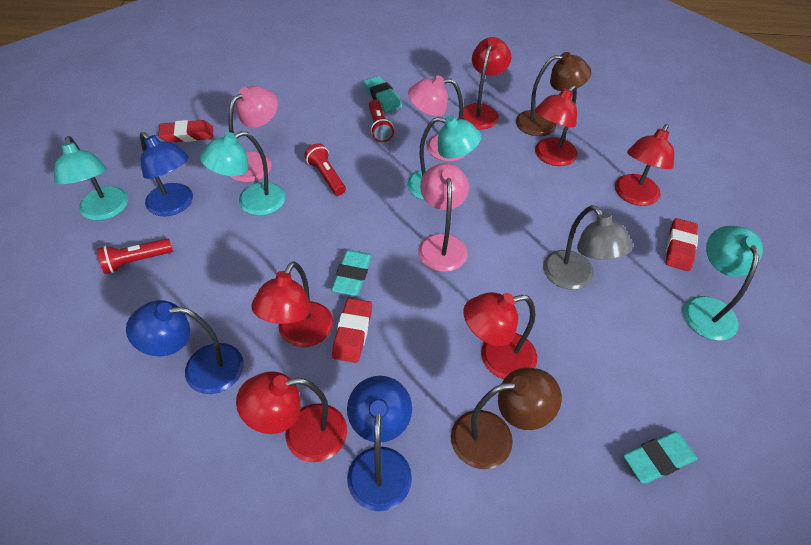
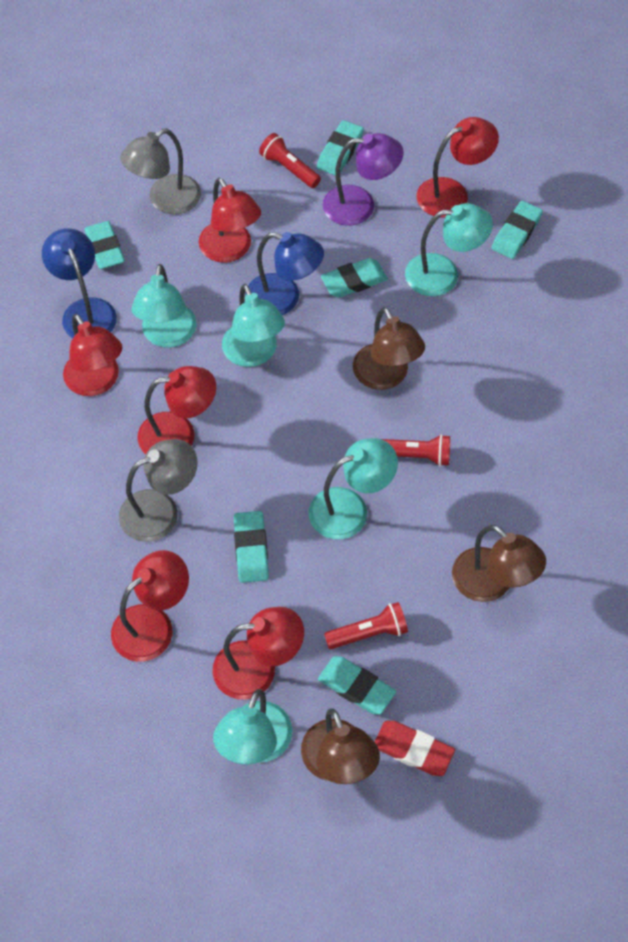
blue lamp: [126,300,244,394] [140,132,193,216] [347,376,412,511] = 3 -> [42,228,117,338] [246,232,324,315] = 2
brown lamp: [451,368,562,469] [516,52,591,136] = 2 -> [301,708,380,784] [353,307,425,390] [452,525,546,602] = 3
grey lamp: [543,205,633,290] = 1 -> [119,439,198,542] [120,129,201,214] = 2
pink lamp: [228,86,278,182] [408,76,467,162] [418,163,469,272] = 3 -> none = 0
purple lamp: none = 0 -> [323,133,404,226] = 1
red eraser: [158,120,213,142] [332,298,372,363] [666,218,698,271] = 3 -> [375,721,455,776] = 1
turquoise eraser: [331,250,372,296] [364,76,402,112] [623,431,697,483] = 3 -> [84,221,125,269] [234,511,269,583] [317,120,364,175] [318,656,396,715] [321,258,388,298] [492,201,543,259] = 6
turquoise lamp: [54,136,128,220] [200,131,285,216] [407,115,481,200] [683,226,763,341] = 4 -> [132,264,196,348] [213,689,292,764] [222,284,285,367] [309,438,398,539] [405,203,493,296] = 5

